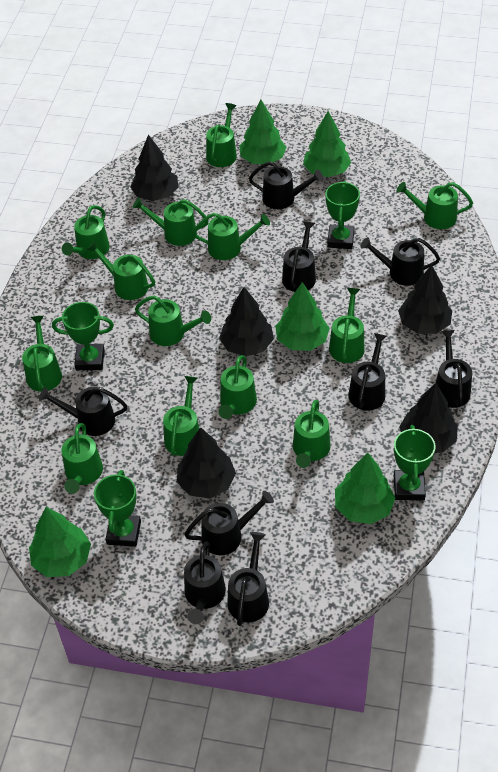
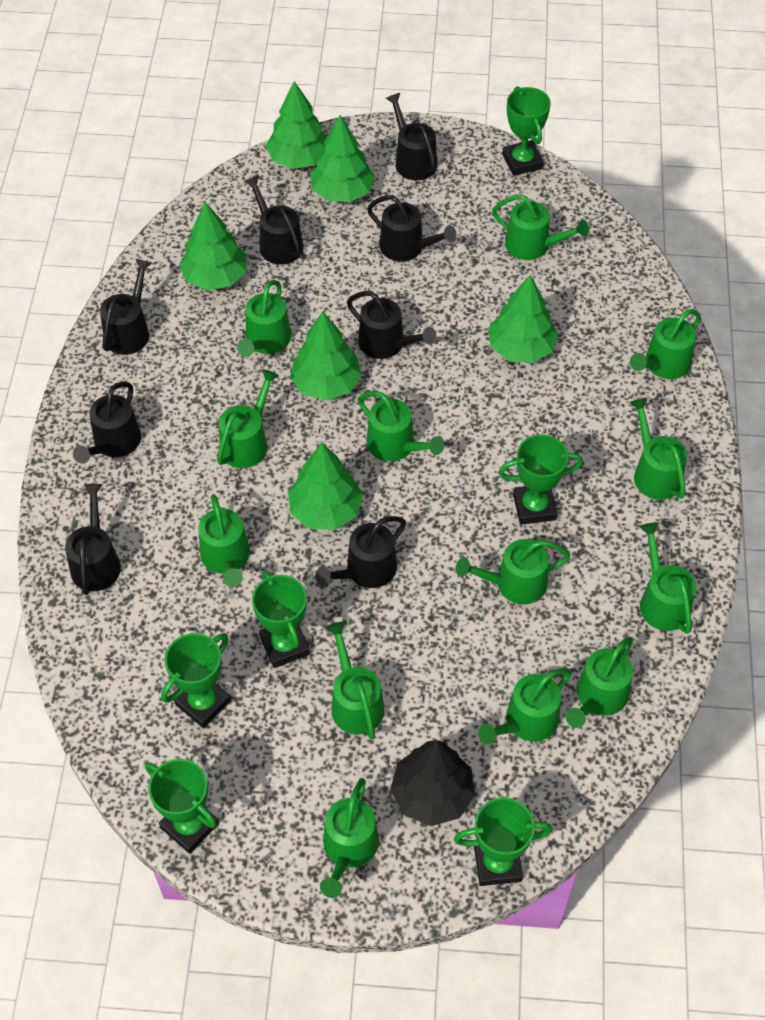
black tree: [130,134,179,201] [177,427,236,498] [219,287,274,356] [398,265,452,334] [399,383,458,453] = 5 -> [390,740,475,826] = 1
black watering can: [39,387,127,436] [184,491,274,555] [184,541,226,624] [227,532,269,626] [249,161,323,209] [282,221,316,292] [348,333,387,411] [360,237,440,286] [436,330,472,408] = 9 -> [65,484,121,595] [73,382,141,464] [100,259,152,355] [244,175,303,265] [315,516,406,588] [347,291,436,359] [367,195,457,261] [386,93,437,180] = 8
green tree: [29,507,91,577] [239,100,286,164] [275,282,330,351] [303,111,351,177] [335,453,395,524] = 5 -> [179,202,246,290] [266,81,327,169] [288,442,363,530] [290,311,362,401] [310,115,375,202] [488,275,558,363] = 6
green trophy: [52,302,114,370] [94,470,141,547] [325,181,360,249] [394,425,436,500] = 4 -> [145,759,219,854] [161,633,231,728] [252,570,310,668] [454,797,552,886] [498,434,583,525] [502,86,551,176] = 6

